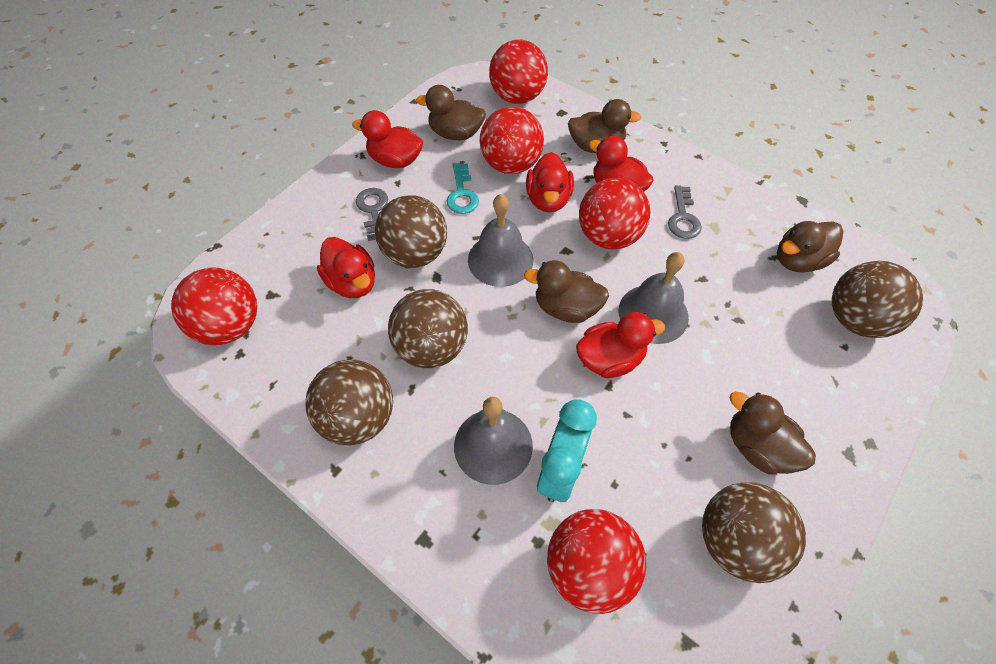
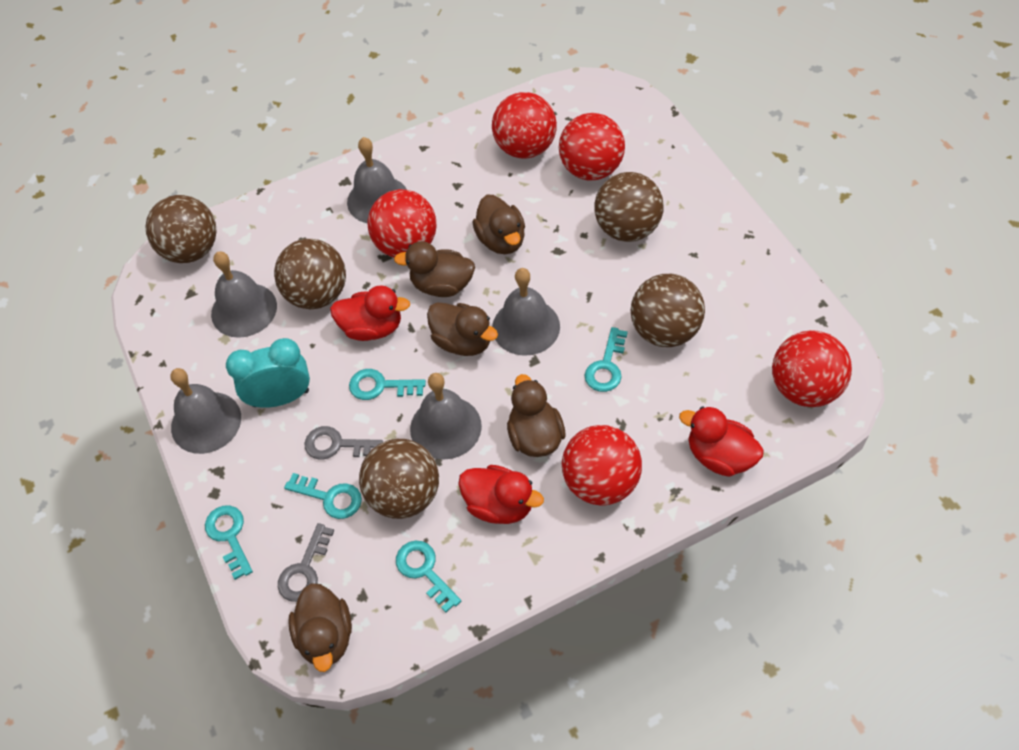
grey bell: [454,397,533,485] [468,194,534,287] [619,252,689,344] = 3 -> [170,368,241,454] [211,251,277,338] [347,137,407,223] [410,373,482,460] [492,268,560,356] = 5
red duck: [317,237,375,298] [352,110,423,168] [526,152,574,213] [576,312,665,378] [589,136,654,191] = 5 -> [330,285,410,341] [458,465,544,524] [679,407,764,477] = 3
turquoise key: [447,163,479,214] = 1 -> [205,505,253,580] [284,473,362,519] [349,369,426,400] [396,541,461,613] [585,327,628,392] = 5

